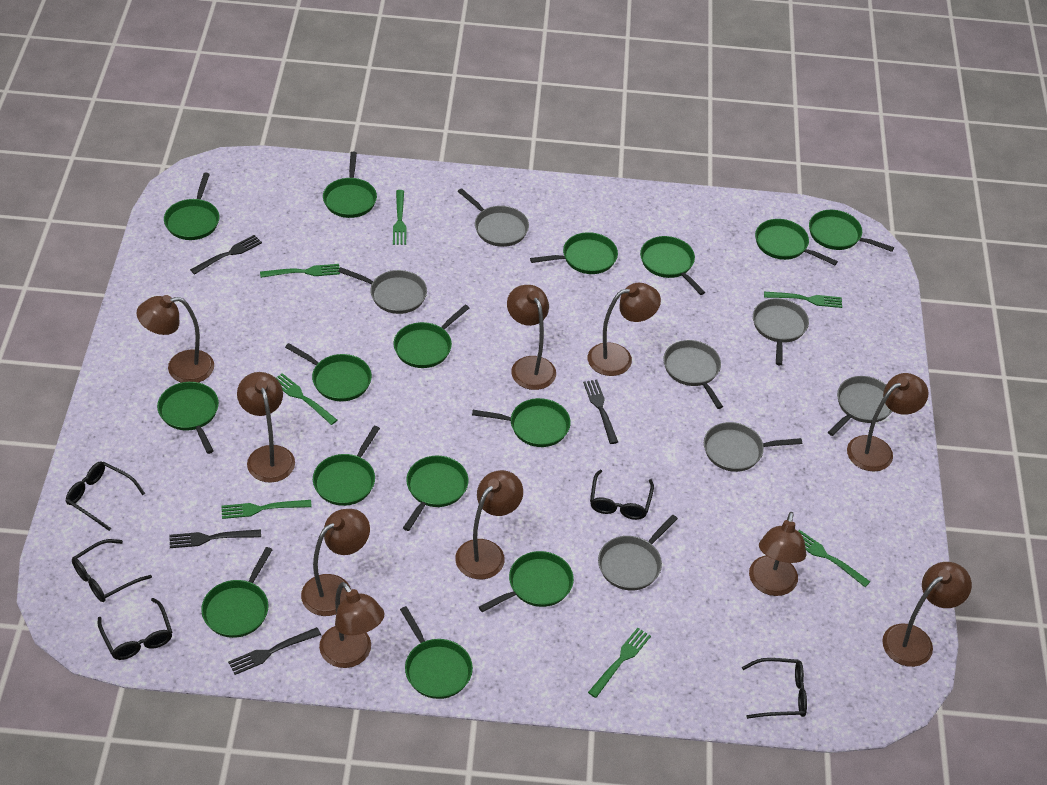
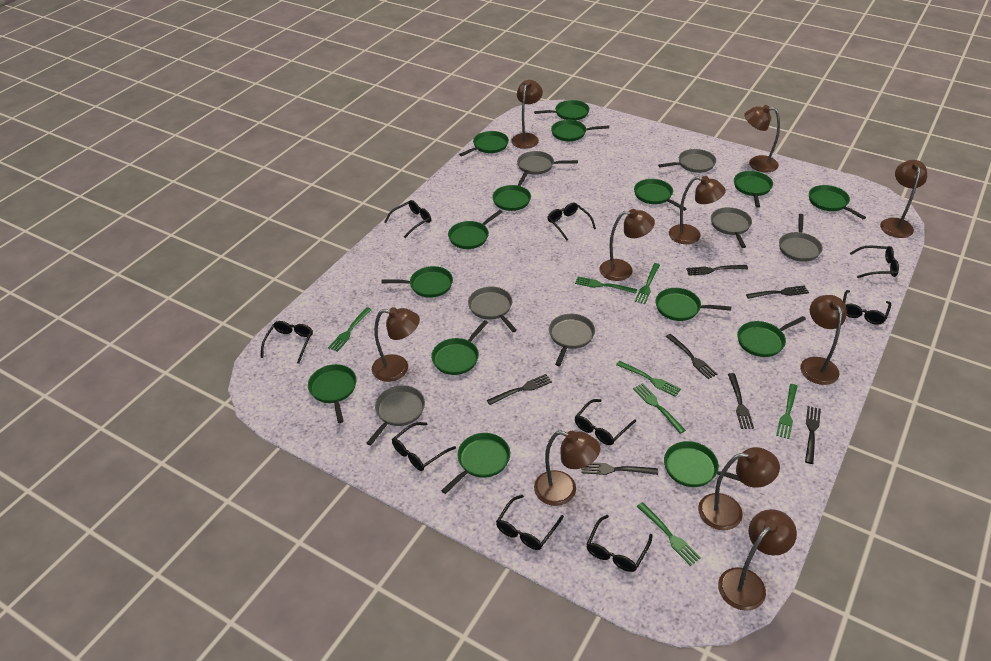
black fork: [170,529,261,548] [190,235,262,275] [228,627,321,675] [583,380,618,444] = 4 -> [487,374,552,405] [582,462,658,475] [666,334,717,379] [686,265,748,276] [728,373,754,429] [746,285,809,299] [805,406,821,464] = 7
black glasses: [66,462,145,531] [72,539,152,602] [97,598,172,660] [590,470,654,520] [742,658,807,719] = 5 -> [261,321,313,364] [384,200,431,238] [392,422,456,471] [496,495,564,550] [547,203,596,241] [575,399,636,445] [586,515,653,572] [843,290,891,325] [850,246,899,278] = 9

